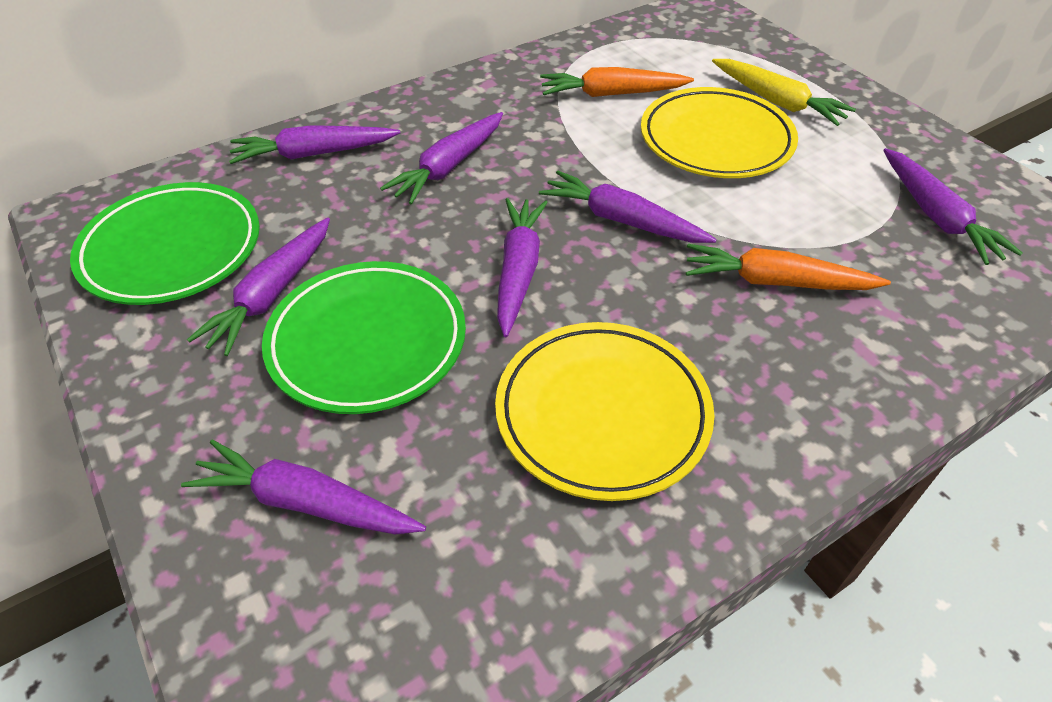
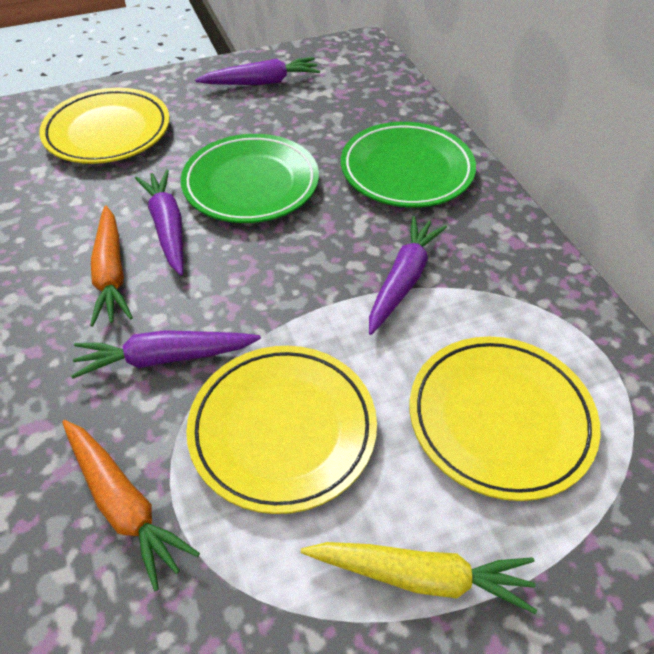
purple carrot: [181,440,426,534] [187,218,330,356] [229,125,400,164] [380,112,503,205] [497,198,548,337] [539,171,717,243] [883,148,1023,265] = 7 -> [71,330,261,379] [135,170,183,276] [195,57,320,85] [369,216,447,335] = 4
yellow plate: [495,322,715,501] [641,87,798,178] = 2 -> [39,88,170,164] [186,346,377,514] [410,337,600,501] = 3

